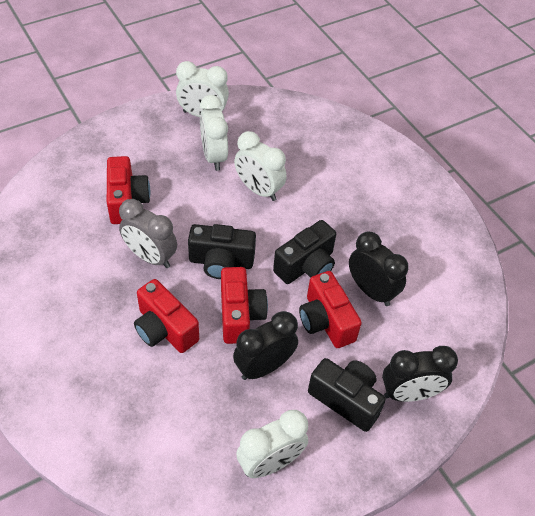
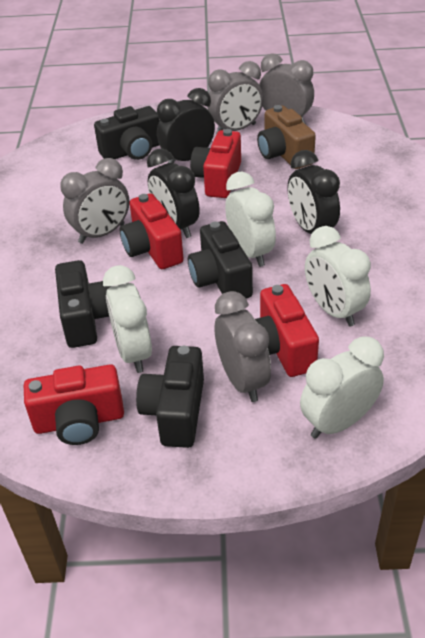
black camera: [188,224,256,279] [273,220,336,284] [308,358,386,432] = 3 -> [55,260,111,348] [94,106,159,160] [136,346,204,448] [188,221,253,299] = 4
brown camera: none = 0 -> [257,105,316,169] = 1
grey clock: [119,199,177,268] = 1 -> [60,158,129,244] [207,61,263,134] [215,291,271,402] [259,53,314,124] = 4

